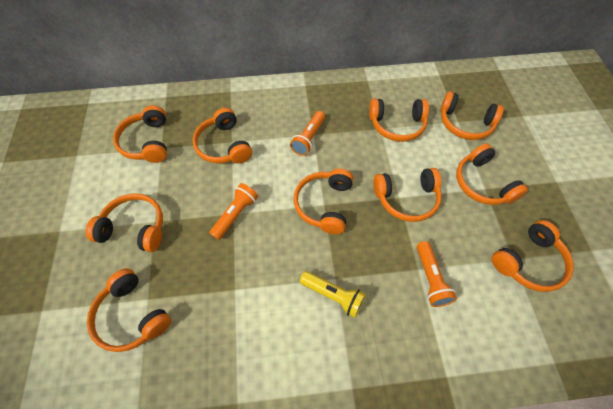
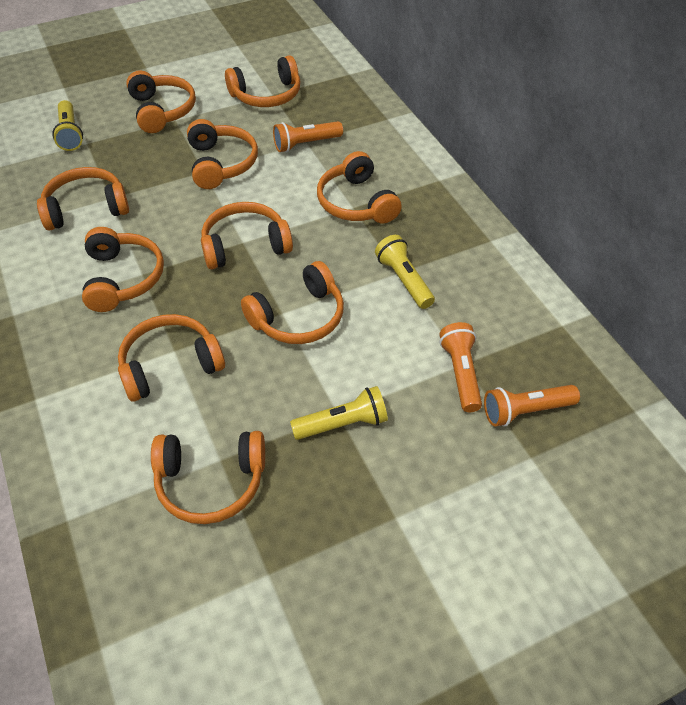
yellow flashlight: [300,271,366,318] = 1 -> [52,100,83,151] [290,386,388,440] [375,235,435,309] = 3

